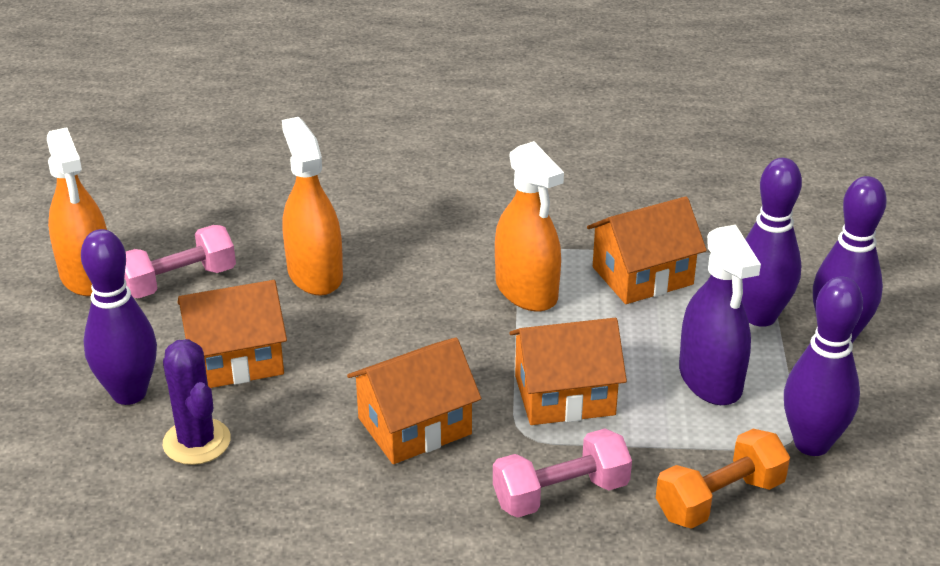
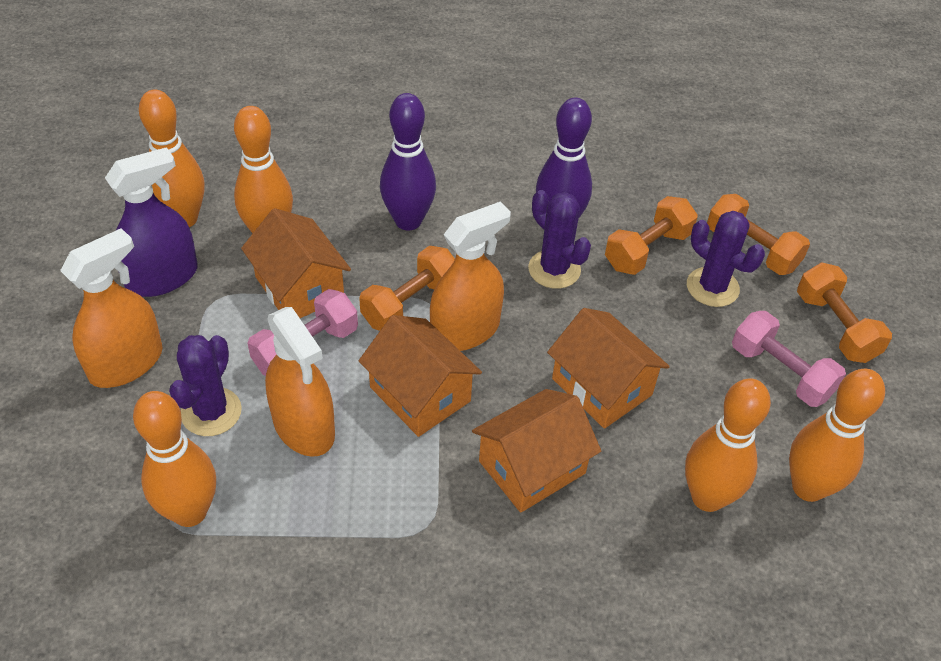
orange bowling pin: none = 0 -> [133,391,216,527] [139,90,204,227] [234,106,293,233] [685,378,771,512] [789,369,885,502] = 5
orange dumbbell: [656,429,790,529] = 1 -> [359,246,455,331] [605,196,698,275] [707,194,810,275] [797,262,892,363] = 4
purple bowling pin: [81,229,157,405] [741,158,802,327] [784,276,863,456] [813,176,887,343] = 4 -> [380,93,436,231] [536,97,592,218] = 2
purple cactus: [163,339,231,465] = 1 -> [169,335,242,436] [528,190,591,289] [687,211,765,307] = 3

